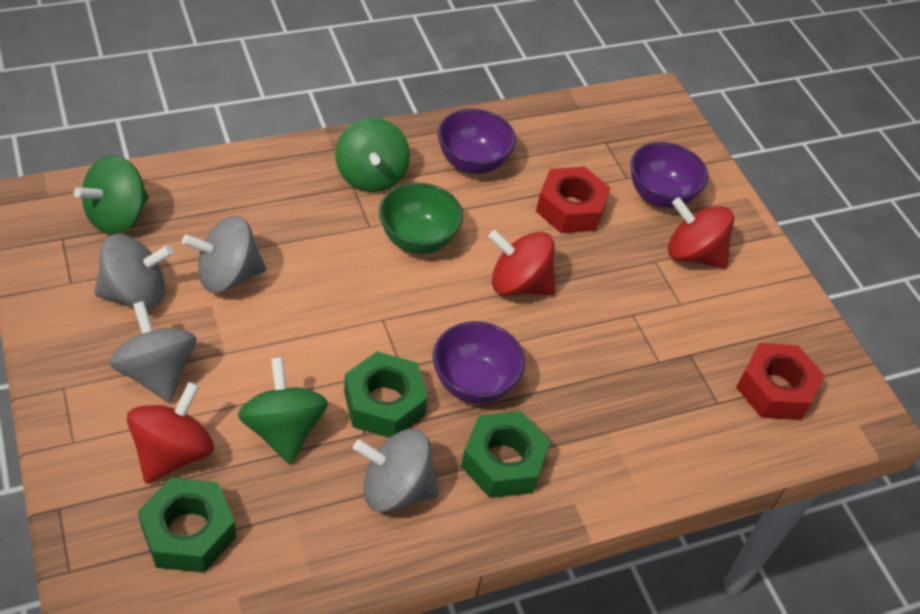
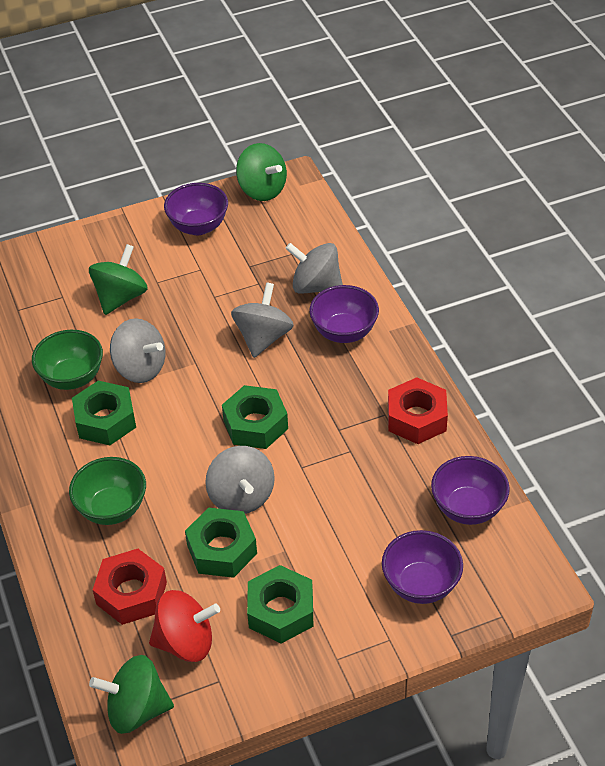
green bowl: [379,183,463,254] = 1 -> [32,330,103,390] [69,457,146,525] = 2
green nut: [138,477,236,573] [344,351,428,438] [461,411,551,498] = 3 -> [72,381,136,445] [185,508,257,578] [222,385,288,449] [247,565,313,644] = 4
purple bowl: [433,321,525,404] [438,109,516,174] [630,142,708,208] = 3 -> [164,183,228,235] [309,285,379,343] [382,530,463,604] [431,456,510,525] = 4
red spinning top: [127,382,214,484] [488,230,556,296] [668,197,734,269] = 3 -> [149,590,220,662] = 1

